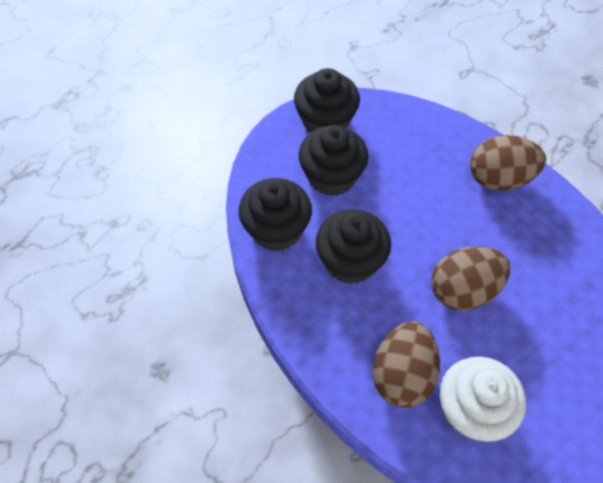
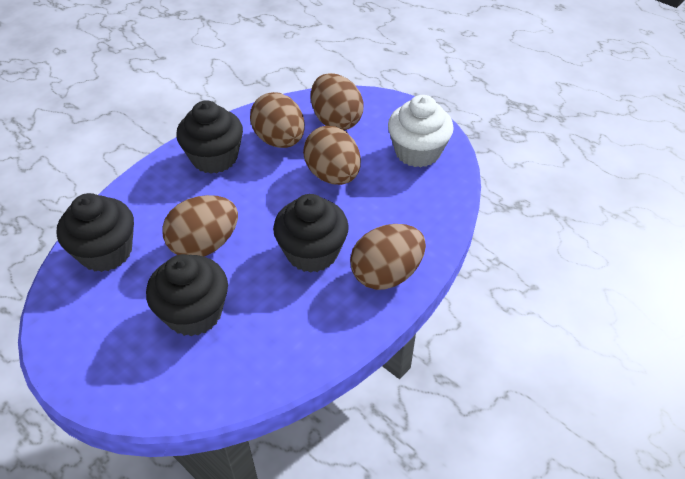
brown egg: [373,321,440,408] [431,246,510,311] [470,135,546,191] = 3 -> [162,195,238,256] [250,92,305,148] [303,126,361,185] [311,73,364,130] [350,224,426,290] = 5

